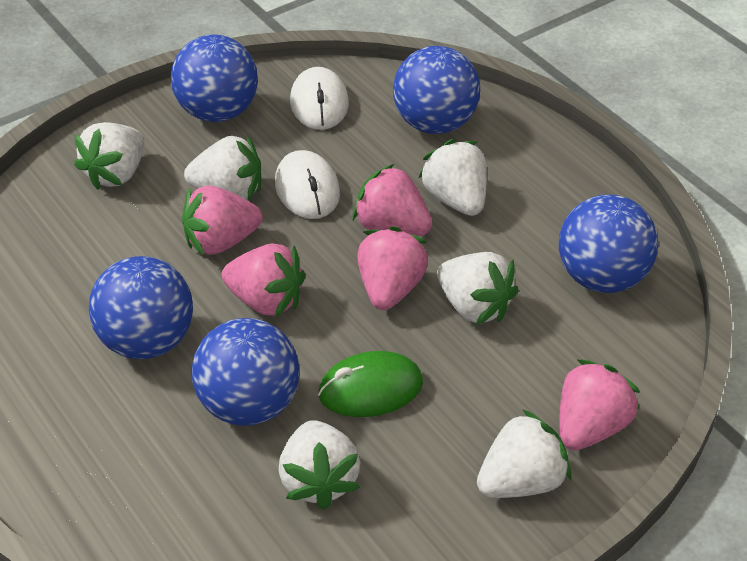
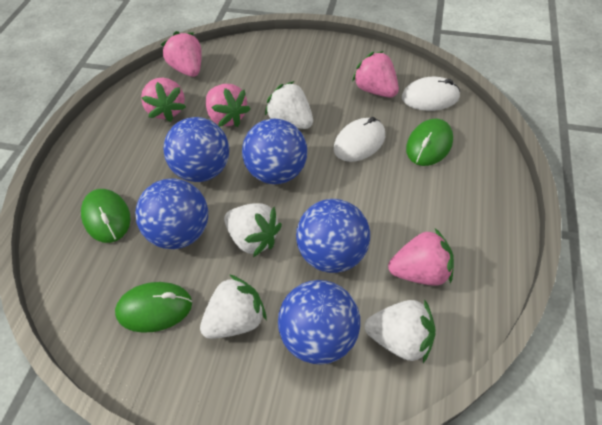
green mouse: [318,351,423,417] = 1 -> [81,189,131,243] [115,282,192,333] [406,119,453,166] = 3
white strawberry: [74,122,144,190] [184,135,261,201] [279,420,360,510] [419,139,487,216] [437,252,518,325] [477,409,571,498] = 6 -> [200,274,267,339] [224,203,282,257] [265,81,313,129] [365,299,436,363] = 4

